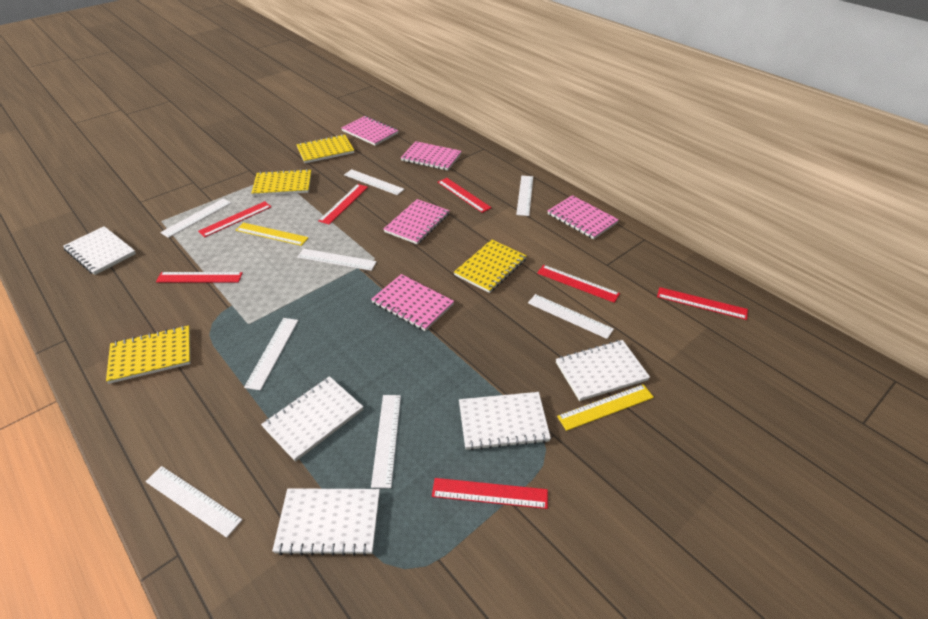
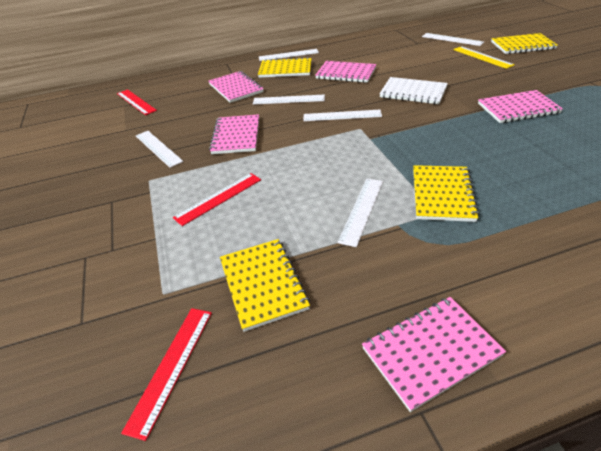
red ruler: [156,272,243,283] [198,201,271,238] [318,184,368,224] [432,478,548,509] [438,178,492,213] [537,265,620,303] [657,287,748,320] = 7 -> [117,89,157,115] [121,308,212,441] [173,173,261,226] = 3
white notebook: [63,226,136,275] [261,376,363,462] [272,488,380,556] [459,392,551,451] [556,340,650,401] = 5 -> [380,77,448,104] = 1
white ruler: [145,466,243,538] [160,198,231,238] [244,318,298,391] [297,249,377,271] [344,169,405,195] [371,395,401,488] [516,176,533,216] [528,294,614,339] = 8 -> [136,131,184,168] [253,94,325,105] [259,49,319,61] [304,110,382,121] [338,178,383,247] [422,33,484,46] = 6
yellow ruler: [236,223,308,246] [557,384,654,431] = 2 -> [453,46,515,69] = 1

